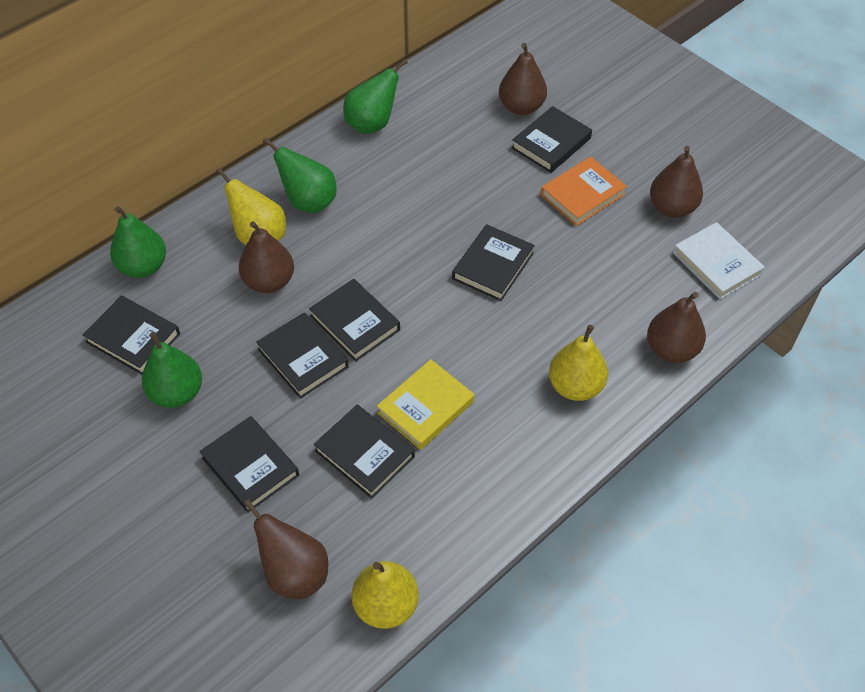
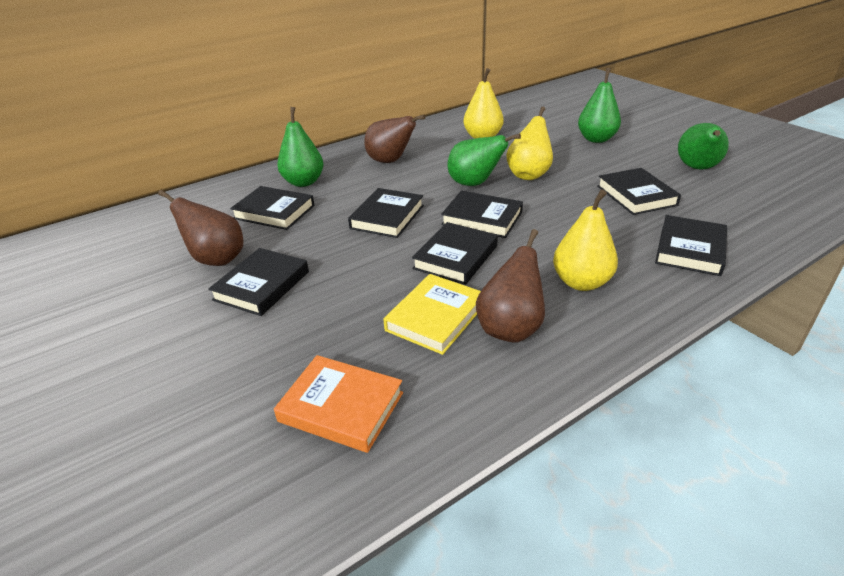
brown pear: [239,221,294,293] [244,499,328,599] [499,43,547,115] [647,292,706,363] [650,146,703,218] = 5 -> [158,190,243,266] [364,115,425,163] [476,229,545,342] = 3
white book: [673,222,765,299] = 1 -> none = 0

